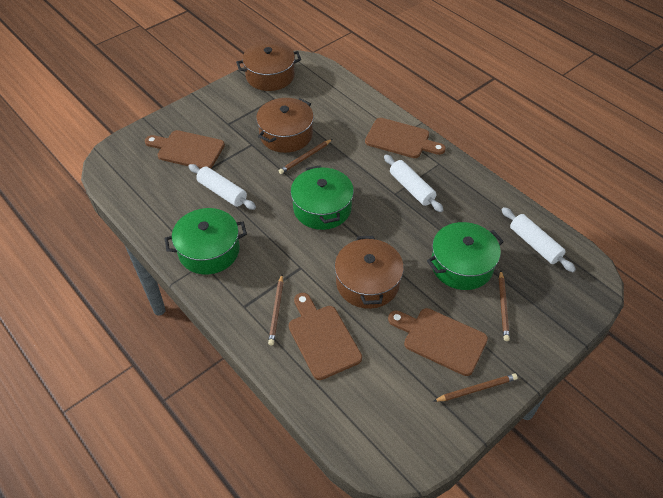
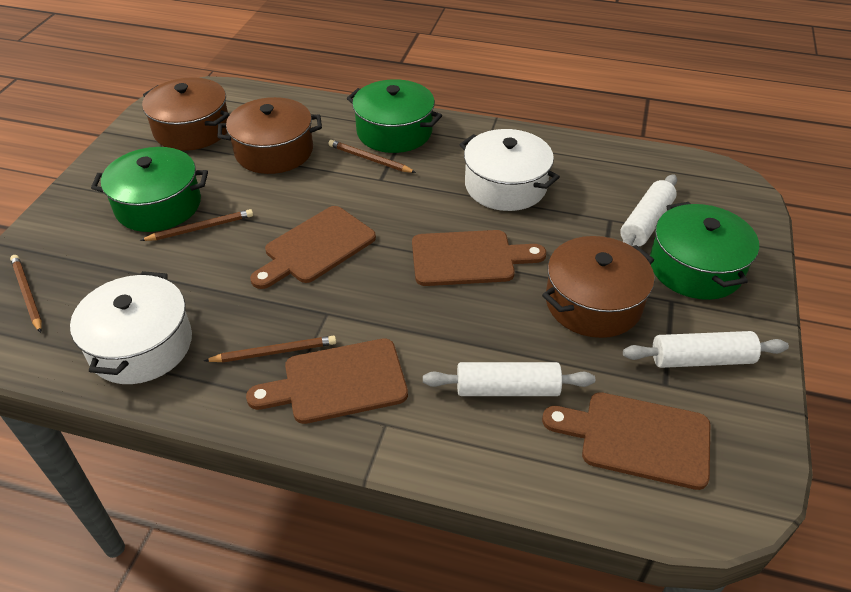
white pot: none = 0 -> [70,271,192,384] [459,129,560,211] = 2

